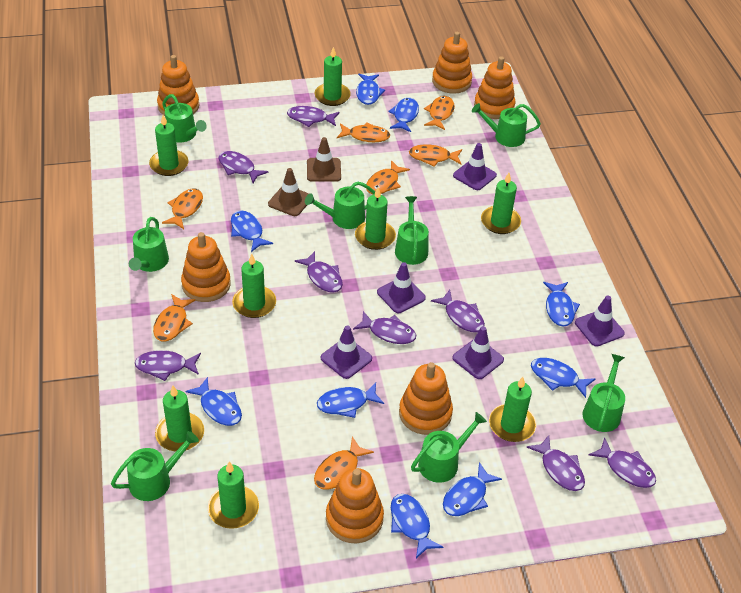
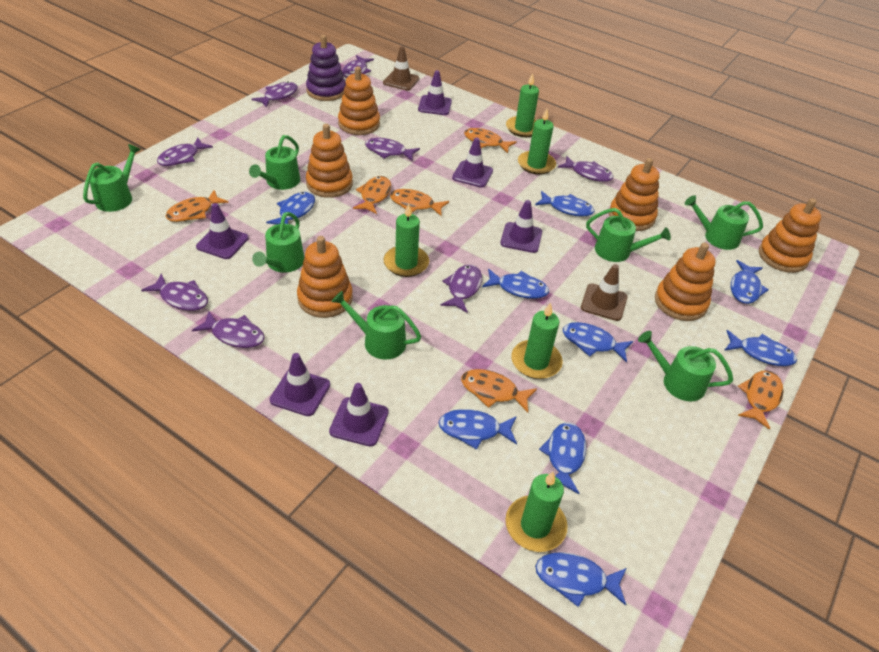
green candle: [149,115,189,176] [155,386,204,452] [208,462,259,529] [232,254,276,318] [315,47,351,106] [355,187,396,250] [481,173,521,234] [489,377,537,442] = 8 -> [384,203,429,277] [506,73,539,137] [506,472,567,552] [511,302,563,379] [518,109,556,175] = 5
green watering can: [111,431,199,501] [129,217,169,272] [162,94,207,143] [305,182,375,229] [395,196,429,265] [411,412,487,483] [472,103,541,147] [582,354,625,432] = 8 -> [83,144,141,212] [249,135,300,190] [252,212,305,273] [332,291,421,360] [586,208,671,262] [638,331,733,401] [685,195,763,250] = 7
orange fish: [153,294,196,342] [162,188,203,229] [314,437,374,490] [337,122,390,142] [366,160,410,194] [409,144,462,167] [424,96,455,130] = 7 -> [166,190,228,222] [353,176,391,214] [390,189,449,216] [461,369,537,413] [464,128,517,153] [738,370,784,430] = 6
purple stacking toy: none = 0 -> [306,35,346,101] = 1
purple traffic cone: [321,325,372,379] [377,262,426,313] [453,143,497,190] [453,326,504,379] [575,296,625,347] = 5 -> [196,203,249,259] [270,353,330,416] [329,383,389,447] [418,70,452,115] [452,138,493,187] [500,200,542,253] = 6

